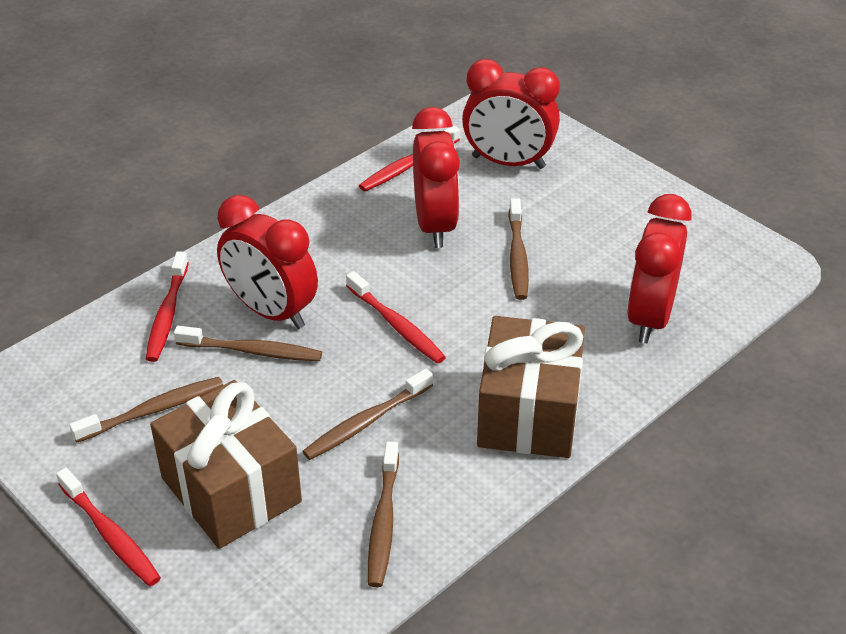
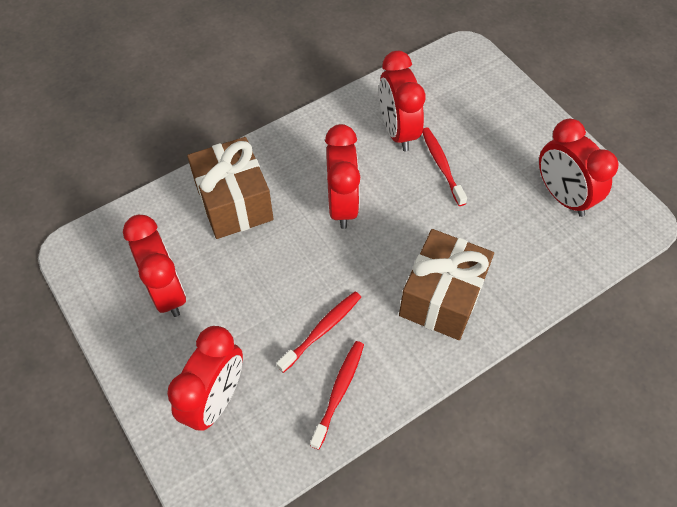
brown toothbrush: [69,377,223,443] [174,326,322,361] [302,369,433,460] [368,441,399,587] [508,198,529,300] = 5 -> none = 0
red clock: [217,195,318,329] [412,107,460,248] [462,59,560,169] [627,194,692,343] = 4 -> [123,215,186,317] [167,326,243,431] [325,124,360,229] [379,51,425,151] [539,119,618,217] = 5
red toothbrush: [56,468,161,586] [146,251,189,362] [346,271,446,364] [359,126,460,191] = 4 -> [276,291,361,373] [310,341,364,450] [422,127,467,206] = 3

